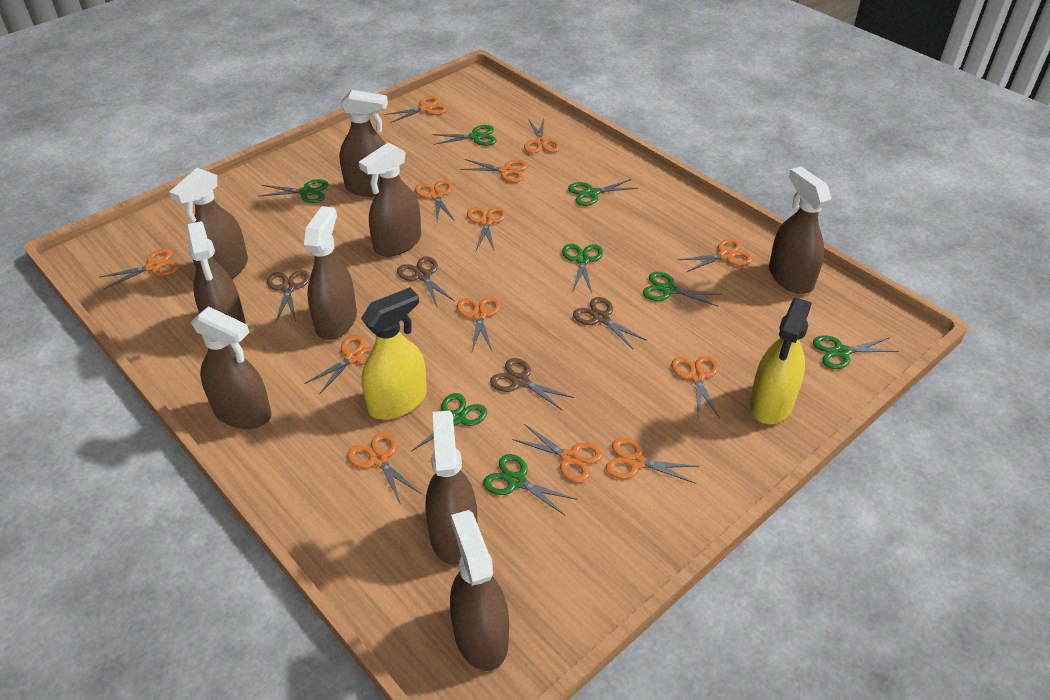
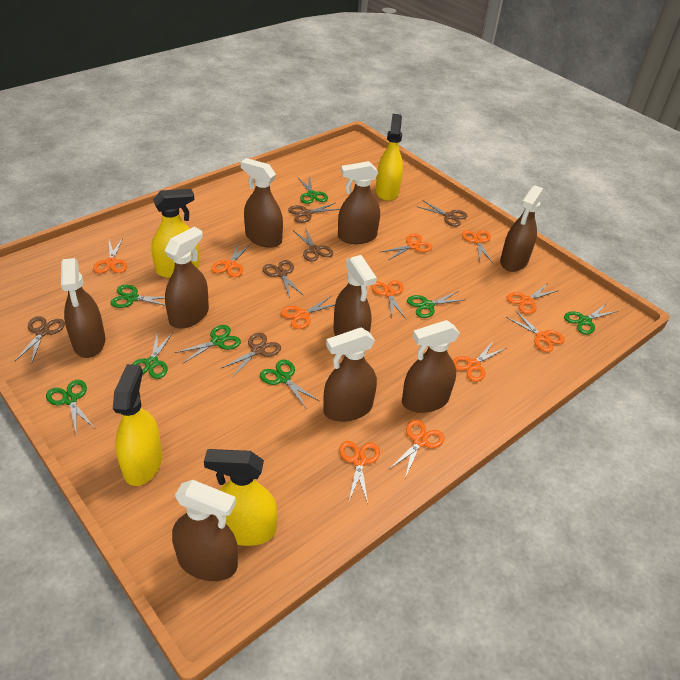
brown scissors: [267,270,310,323] [397,256,455,306] [490,358,575,411] [573,297,647,349] = 4 -> [15,316,65,364] [220,333,281,378] [263,260,304,298] [288,203,340,223] [294,227,333,262] [416,200,468,226] = 6
orange scissors: [99,249,179,289] [304,335,374,395] [347,432,421,505] [384,96,447,123] [415,180,455,221] [457,297,500,351] [460,159,528,183] [467,207,506,250] [512,424,603,483] [524,118,560,154] [606,438,700,484] [671,356,720,418] [677,239,753,272] = 13 -> [93,238,127,273] [211,243,251,277] [281,295,335,329] [339,441,380,504] [372,280,407,320] [381,234,432,260] [389,420,444,478] [453,340,506,382] [462,230,493,263] [506,310,565,352] [507,283,559,314] = 11
yellow spray bottle: [361,287,427,420] [750,298,812,424] = 2 -> [113,364,162,486] [151,189,199,278] [204,449,277,546] [376,114,403,201] = 4

